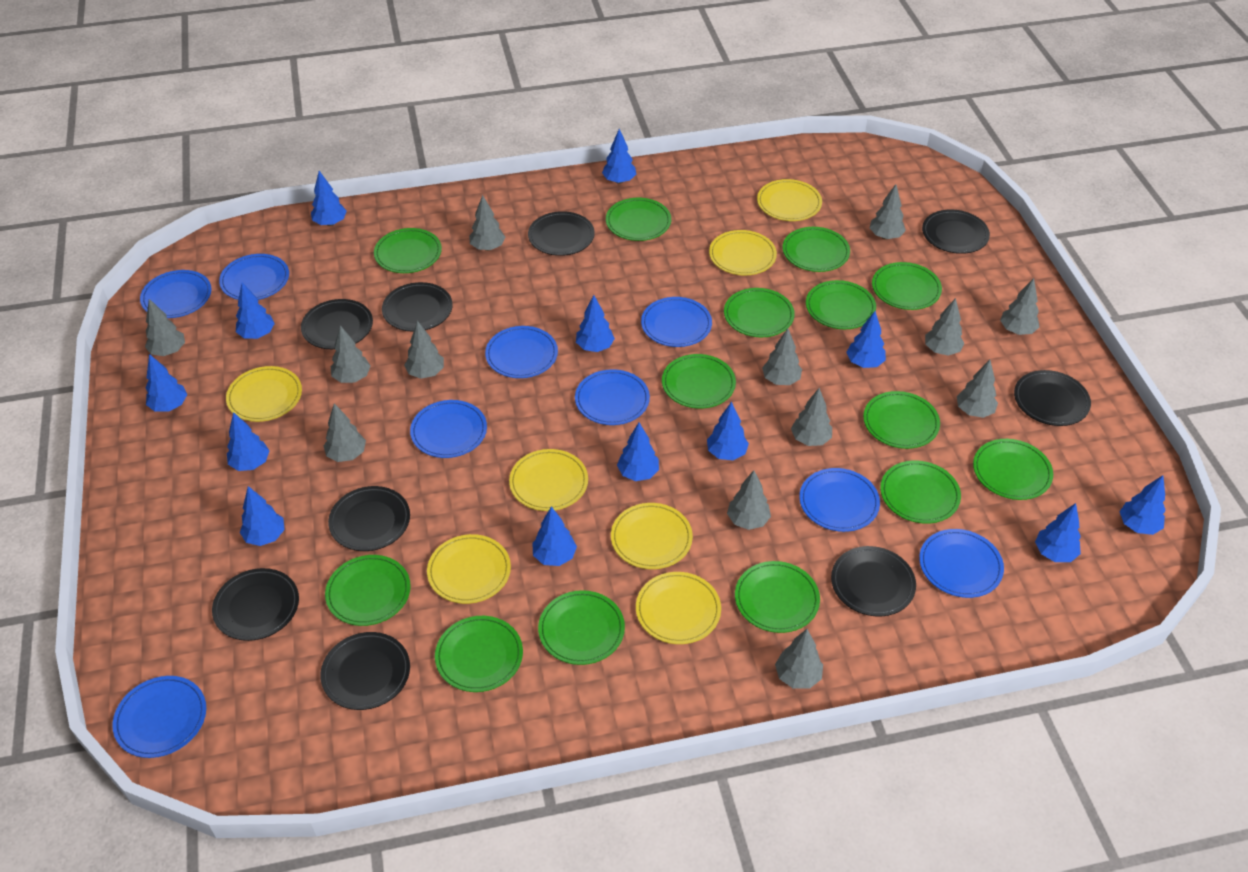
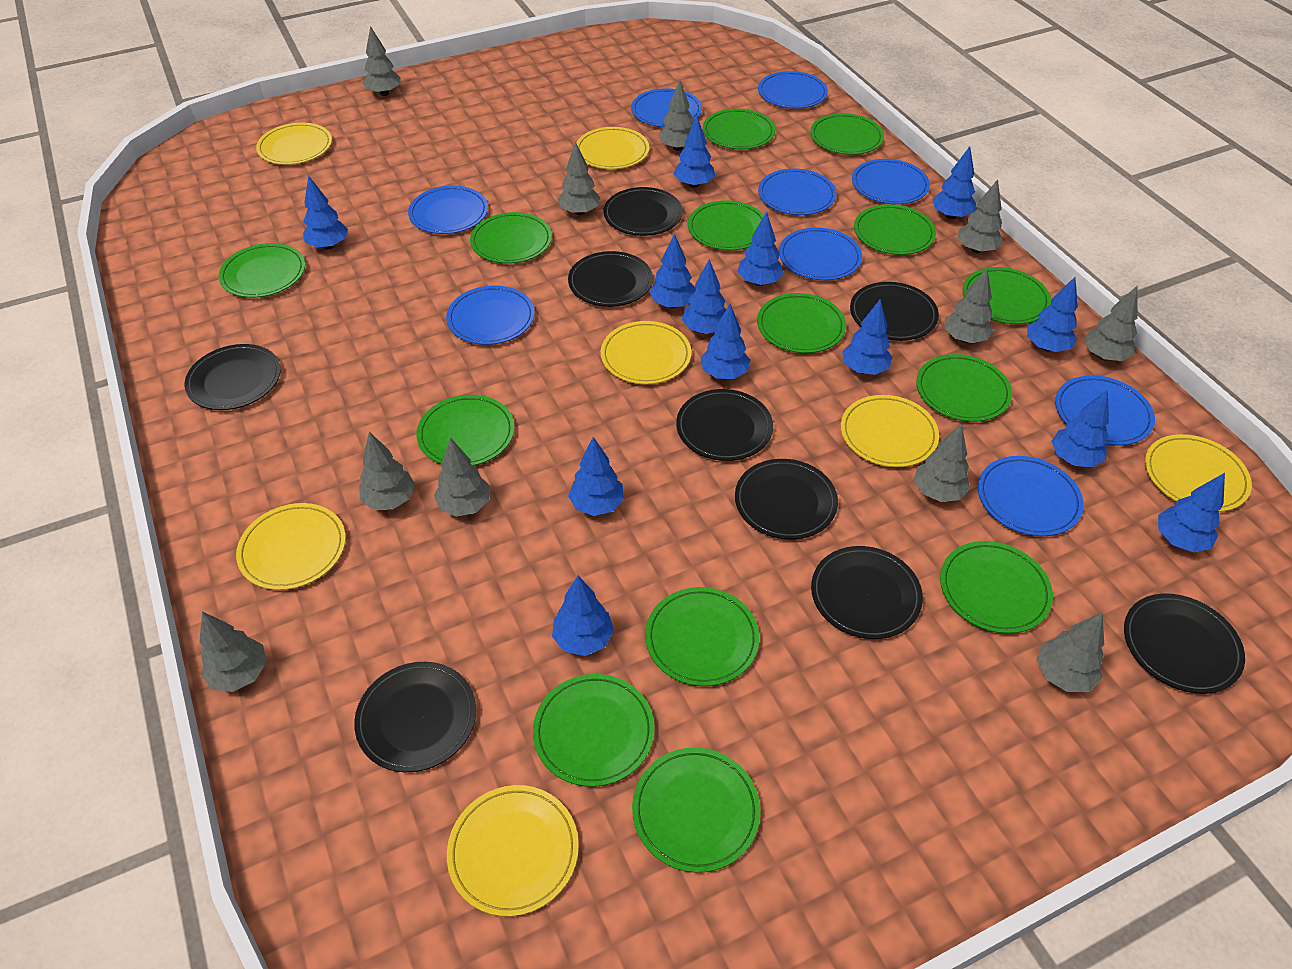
grey tree: [145,299,185,356] [324,403,366,462] [331,325,370,383] [404,321,444,379] [469,195,505,251] [727,470,771,530] [762,328,802,385] [775,629,823,689] [791,388,832,446] [869,184,906,240] [925,298,964,356] [957,360,998,418] [1000,278,1040,335] = 13 -> [199,612,267,692] [359,432,415,510] [363,26,401,96] [434,438,490,517] [558,142,600,215] [658,80,694,151] [914,423,970,502] [945,269,994,343] [957,179,1003,253] [1037,612,1104,692] [1084,286,1138,361] = 11

